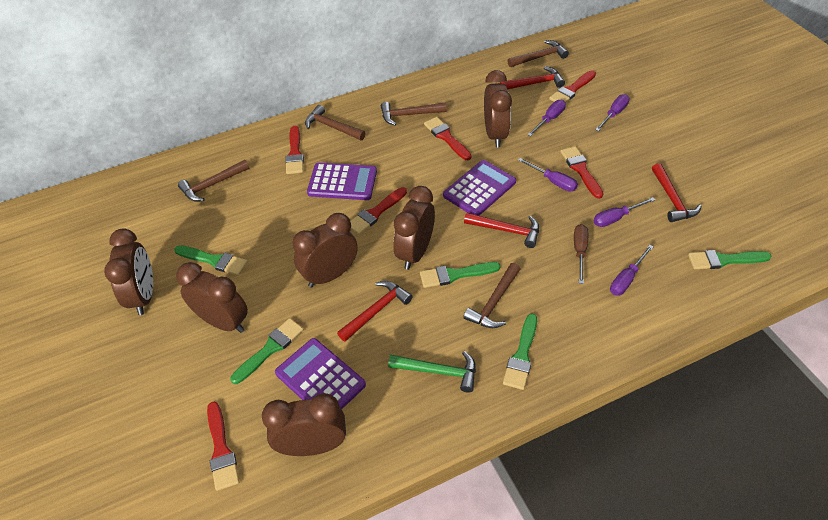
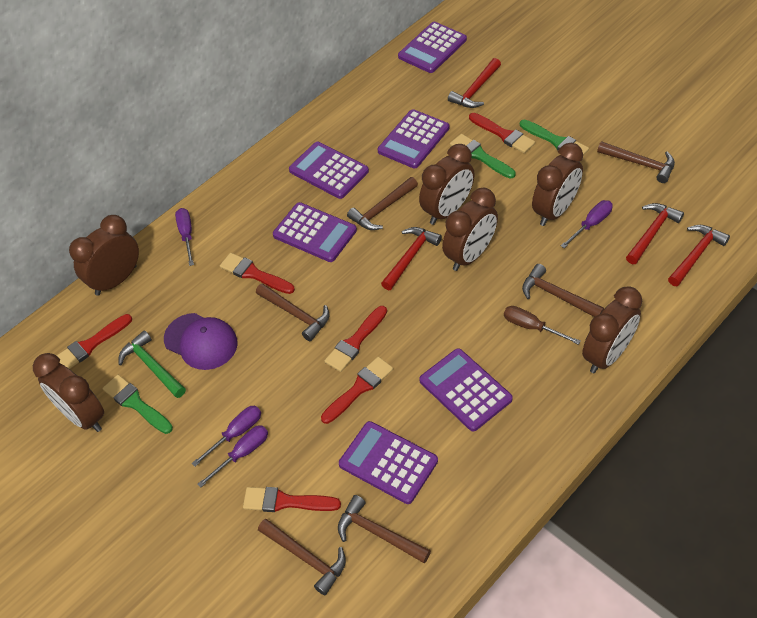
brown hammer: [178,160,250,202] [305,105,366,140] [381,102,447,125] [463,263,520,328] [507,40,569,67] = 5 -> [256,283,329,341] [258,519,346,595] [338,495,431,563] [347,177,418,230] [522,264,604,317] [597,141,675,183] = 6
green brush: [174,245,248,275] [230,318,304,384] [420,262,501,288] [503,314,537,390] [688,250,772,269] = 5 -> [102,375,173,434] [450,134,516,179] [520,120,589,155] = 3
purple calculator: [275,338,366,409] [307,163,377,200] [443,160,516,216] = 3 -> [273,202,357,262] [289,142,369,199] [339,421,438,504] [378,109,449,168] [398,22,467,73] [419,348,513,431] = 6
purple cap: none = 0 -> [164,313,238,370] = 1
purple screwdriver: [518,158,578,192] [528,100,566,136] [594,197,655,227] [595,94,630,131] [610,245,653,296] = 5 -> [175,208,194,266] [192,406,261,467] [197,425,268,488] [561,200,613,248] = 4

